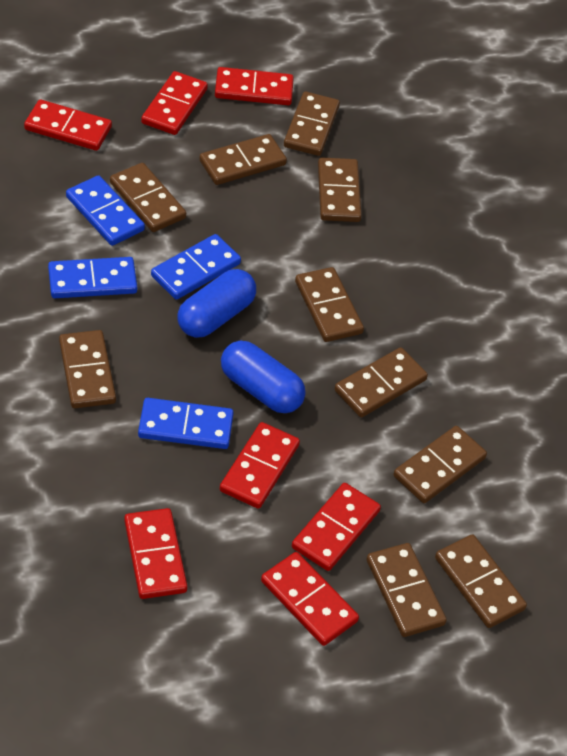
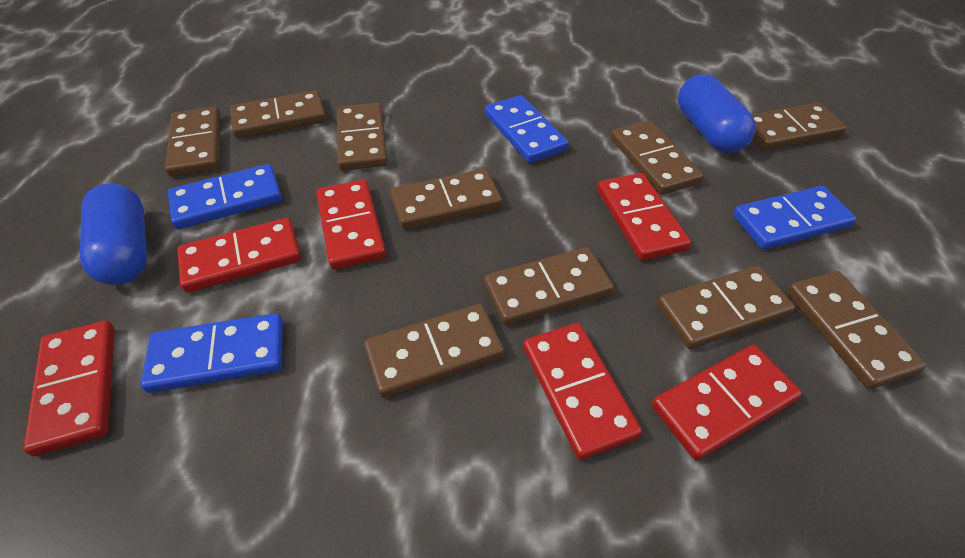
red domino: [24,99,112,151] [124,508,187,599] [141,71,208,135] [215,67,294,105] [220,422,300,509] [261,552,359,646] [292,483,381,571] = 7 -> [23,321,115,456] [177,218,301,293] [316,180,386,269] [523,323,642,460] [597,173,691,260] [652,345,802,460] = 6

